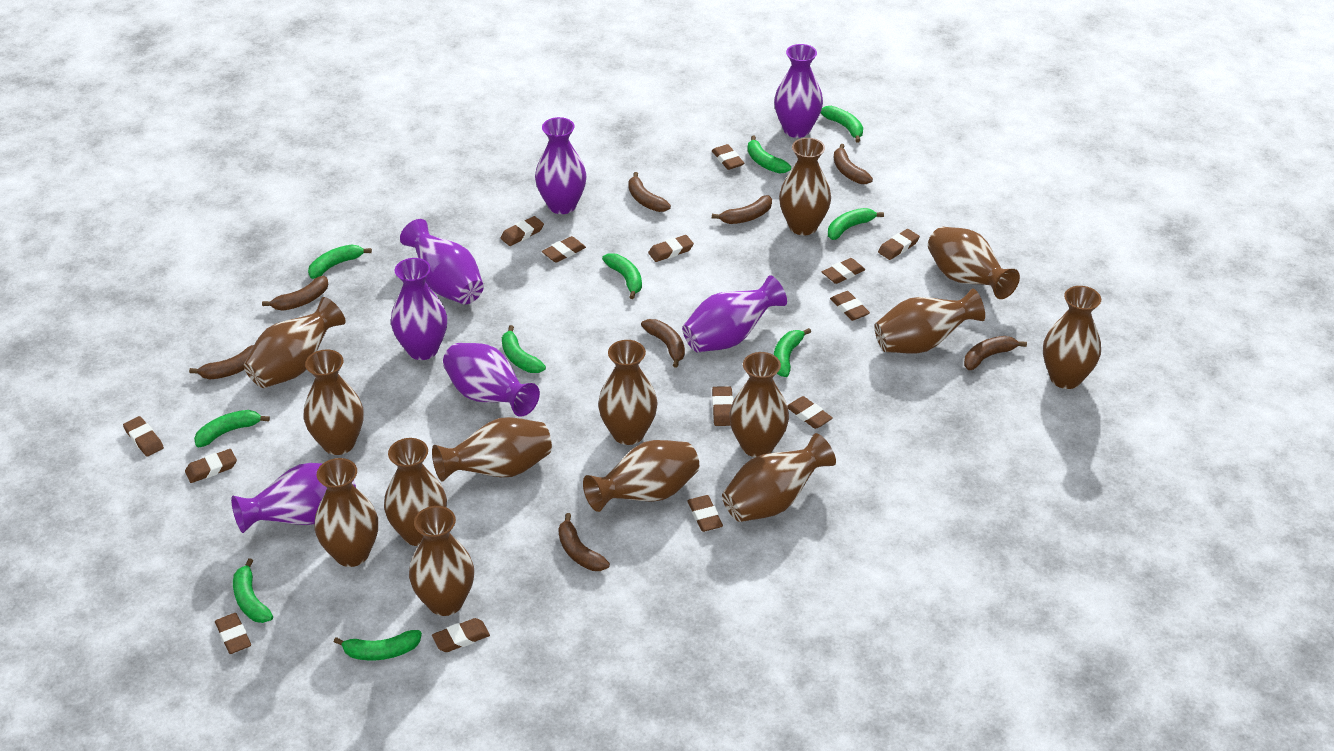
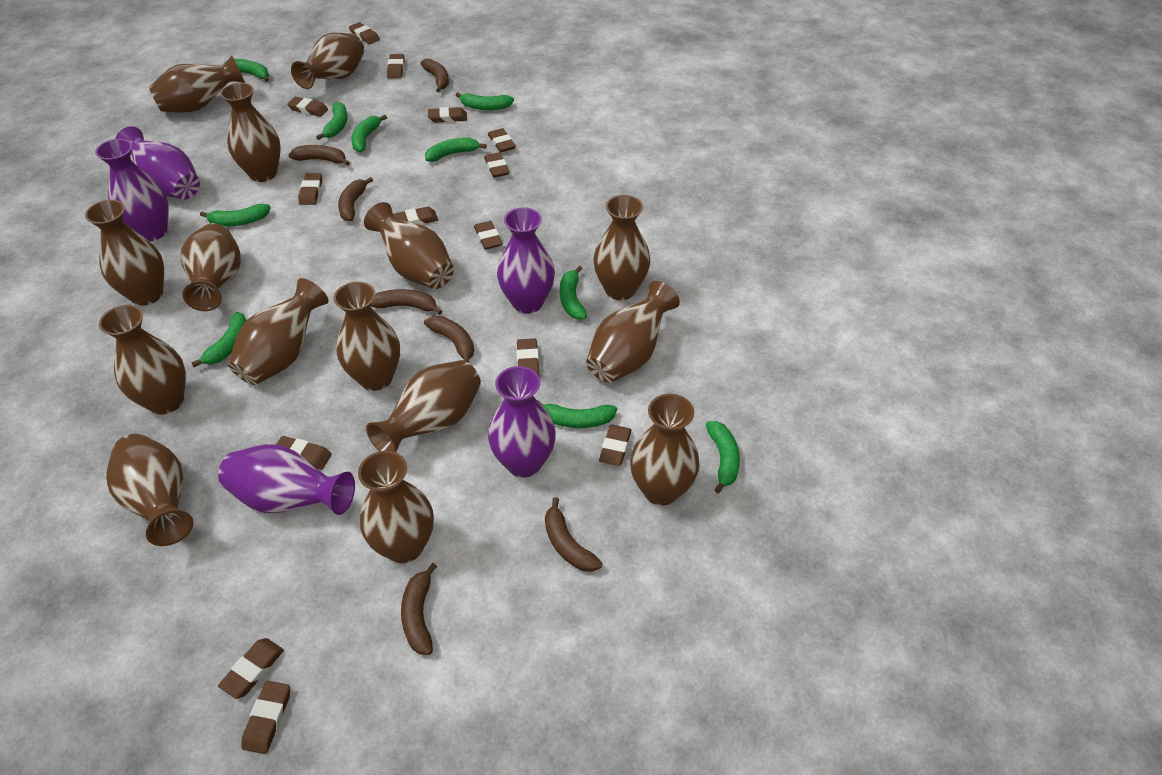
brown banana: [189,345,254,379] [262,276,328,311] [558,513,610,571] [628,172,671,212] [641,319,685,368] [712,195,772,224] [834,144,873,184] [964,336,1027,370] = 8 -> [289,145,350,166] [338,177,373,221] [371,289,442,315] [401,563,437,655] [420,59,449,92] [424,316,474,363] [545,497,602,572] = 7
brown vase: [244,297,346,388] [303,349,363,455] [315,458,378,567] [384,438,447,546] [409,506,474,616] [432,417,552,482] [583,440,699,512] [598,340,658,445] [722,433,836,522] [729,352,789,457] [779,138,831,235] [874,288,985,353] [928,227,1020,299] [1043,286,1101,389] = 14 -> [85,200,164,306] [99,305,186,415] [106,434,194,546] [149,55,245,112] [181,223,241,311] [220,83,281,182] [228,278,329,385] [291,33,364,89] [334,282,400,391] [358,451,434,563] [364,202,454,289] [366,360,481,452] [586,281,680,383] [593,195,650,300] [630,394,700,505] = 15
purple vase: [231,463,356,533] [391,258,447,360] [400,219,484,305] [443,343,540,417] [535,117,586,214] [682,275,787,352] [774,44,823,138] = 7 -> [95,139,169,241] [115,126,200,200] [218,444,355,515] [488,366,556,478] [497,207,555,314] = 5

